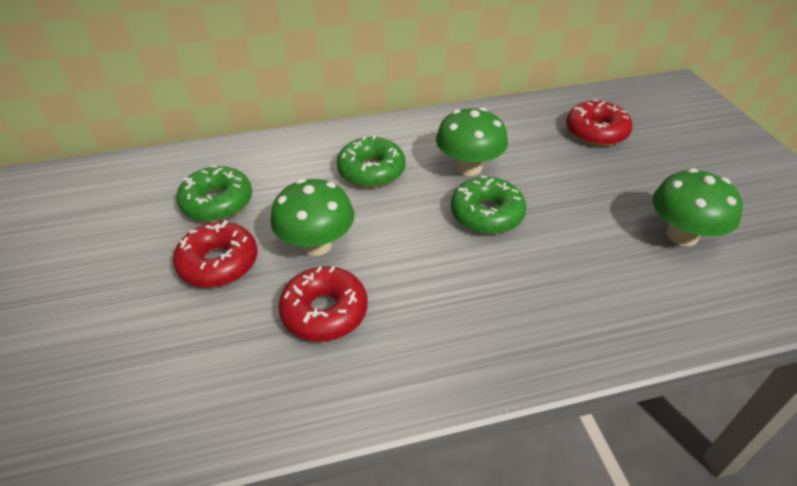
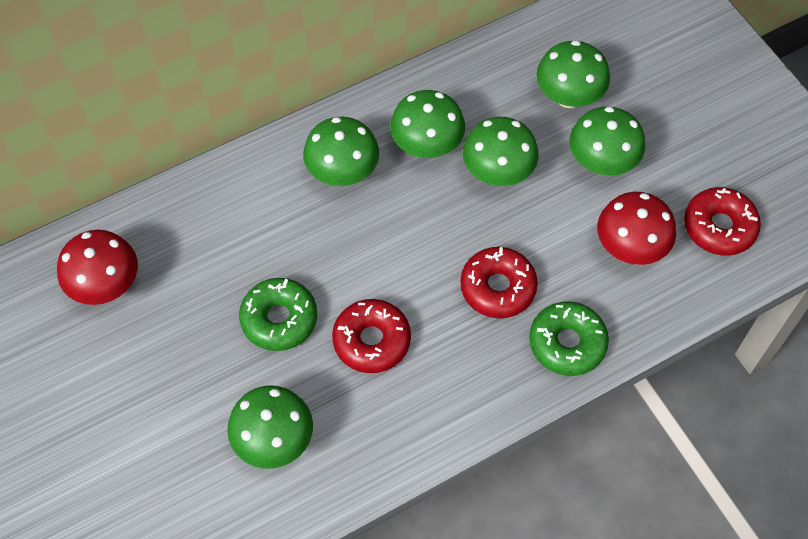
green donut: [176,165,252,222] [337,135,406,188] [451,175,526,234] = 3 -> [239,278,317,351] [529,301,609,376] = 2
green mushroom: [270,179,354,256] [436,107,508,176] [652,168,743,246] = 3 -> [227,386,313,469] [303,117,379,186] [390,90,465,158] [463,117,539,186] [536,40,610,108] [569,106,645,176] = 6
red mushroom: none = 0 -> [57,230,138,305] [597,192,676,265] = 2

